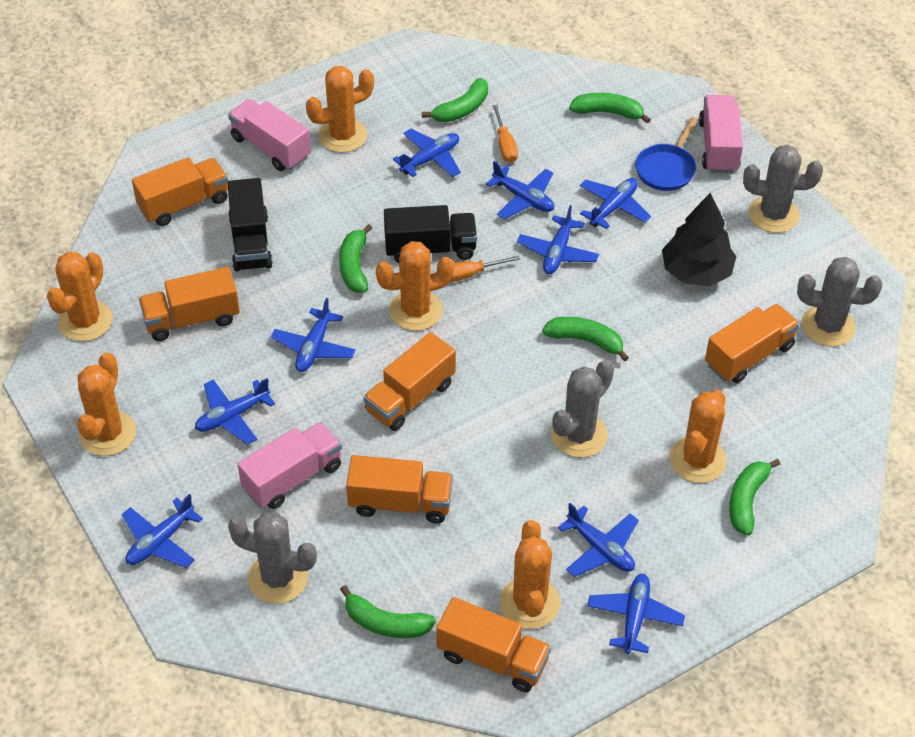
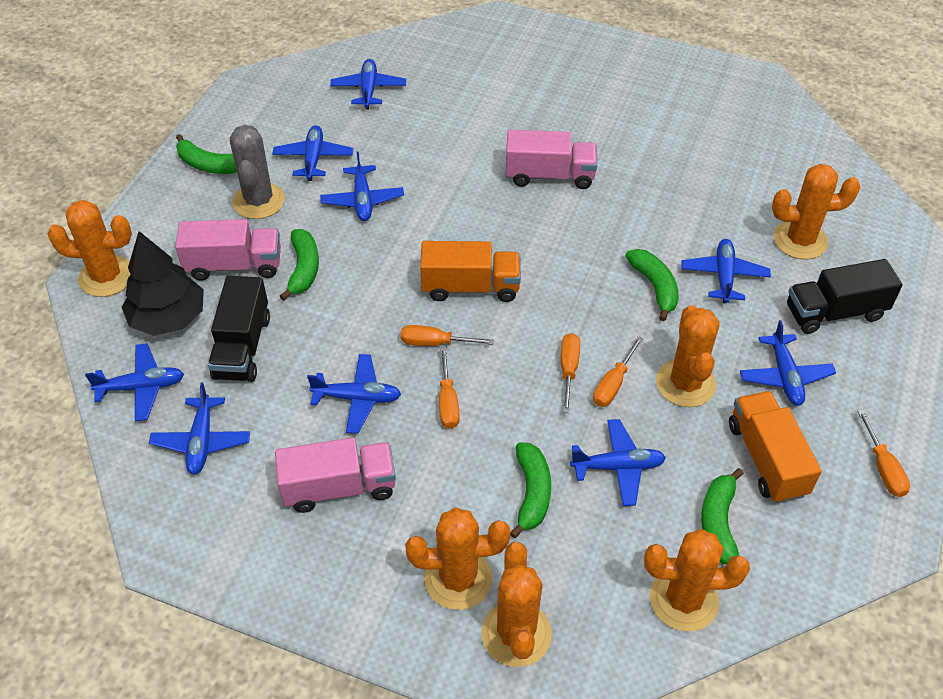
blue pan: [635,117,698,191] = 1 -> none = 0
green banana: [339,224,372,292] [340,585,436,638] [422,78,488,122] [542,317,629,362] [569,93,651,123] [729,459,781,536] = 6 -> [176,134,237,174] [280,229,319,301] [510,442,551,538] [625,249,679,321] [701,468,744,565] = 5
grey cactus: [228,512,317,604] [551,360,614,458] [743,145,823,233] [797,257,883,346] = 4 -> [230,125,285,219] = 1
orange screwdriver: [449,255,520,283] [492,105,518,163] = 2 -> [401,325,494,346] [439,347,460,429] [561,333,580,413] [593,336,643,407] [857,410,910,497] = 5
orange truck: [132,157,228,226] [139,267,240,341] [346,455,453,523] [363,332,456,431] [436,597,551,692] [705,304,800,383] = 6 -> [420,241,521,302] [729,391,822,503] = 2

